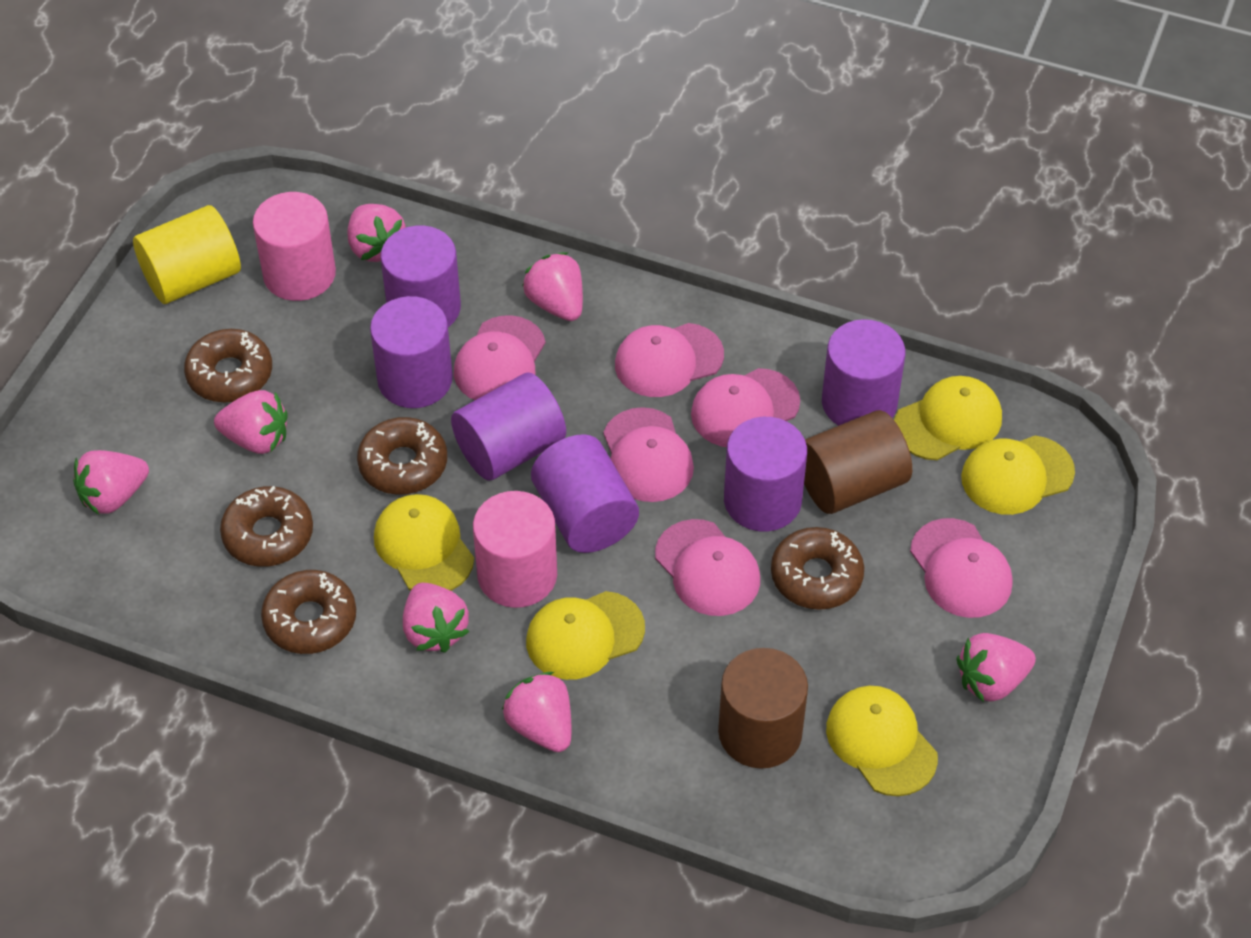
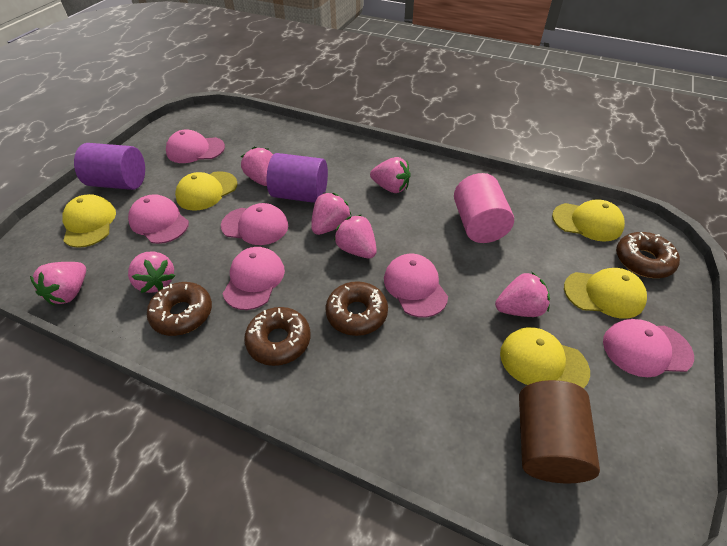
brown cylinder: [718,648,808,769] [804,410,912,514] = 2 -> [519,380,600,483] = 1
brown donut: [184,329,272,402] [220,486,313,567] [261,570,356,654] [357,417,447,495] [771,527,864,610] = 5 -> [147,282,212,336] [244,307,311,366] [325,281,388,336] [616,232,680,278] = 4
pink cylinder: [253,192,336,301] [473,491,557,608] = 2 -> [454,173,514,243] = 1
purple cylinder: [370,296,453,408] [380,226,461,327] [451,372,566,481] [531,434,639,553] [724,417,807,532] [822,319,905,426] = 6 -> [74,143,145,190] [267,153,328,203] = 2
yellow cylinder: [133,205,241,304] = 1 -> none = 0

